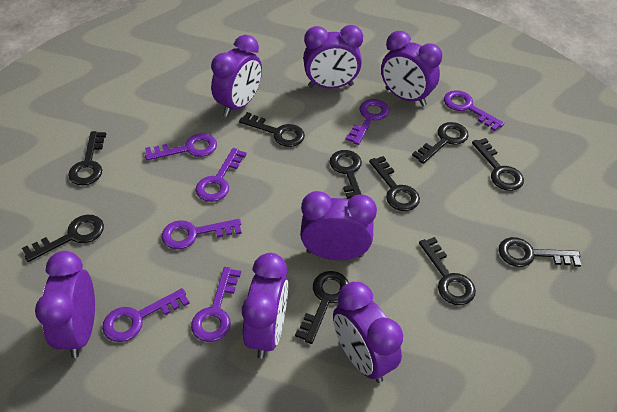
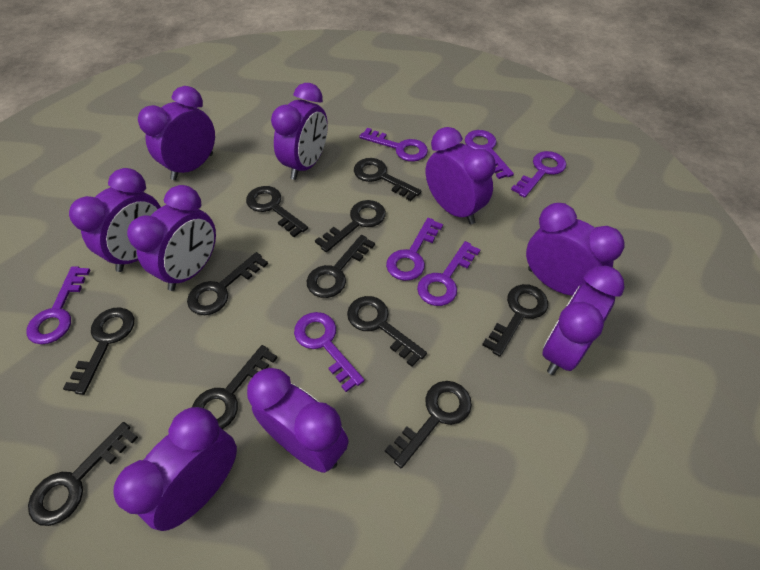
black key: [22,215,104,262] [68,131,106,185] [239,112,305,147] [295,271,349,344] [330,150,362,199] [369,156,420,211] [412,122,469,164] [419,237,476,305] [472,138,524,191] [499,237,581,267] = 10 -> [28,422,138,526] [63,307,134,395] [187,252,268,315] [192,345,278,429] [246,186,308,237] [307,235,375,298] [315,200,386,252] [347,296,427,367] [354,158,421,201] [385,381,472,469] [482,284,548,357] = 11
purple clock: [35,251,95,358] [211,35,262,117] [242,253,288,359] [300,191,377,260] [303,25,363,88] [333,282,403,383] [381,31,442,106] = 7 -> [69,168,161,272] [113,407,237,531] [127,185,216,291] [138,86,215,180] [247,368,349,473] [271,83,328,180] [426,127,496,224] [526,203,624,296] [542,266,625,375] = 9

